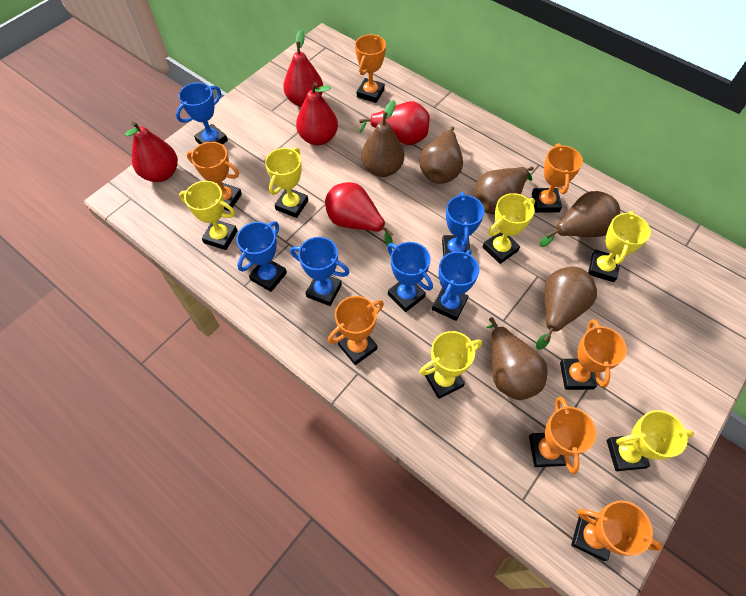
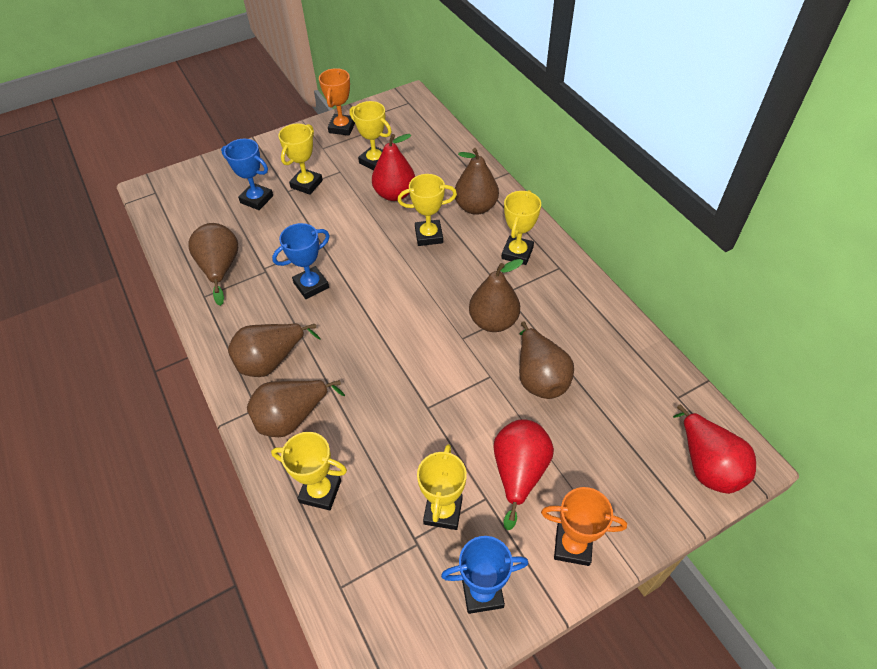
blue trophy: [176,82,228,144] [236,221,287,292] [290,237,350,306] [387,242,433,312] [432,250,479,321] [442,192,484,257] = 6 -> [221,139,273,210] [272,223,330,299] [441,536,529,614] = 3
orange trophy: [187,142,242,211] [328,296,384,365] [355,34,386,103] [529,396,596,474] [532,144,583,213] [560,319,627,390] [571,500,663,561] = 7 -> [319,68,355,135] [541,487,627,566] = 2
red pear: [125,121,178,182] [283,30,323,107] [296,82,338,145] [325,182,394,248] [359,101,430,145] = 5 -> [372,134,415,201] [493,419,554,530] [673,405,756,494] = 3

